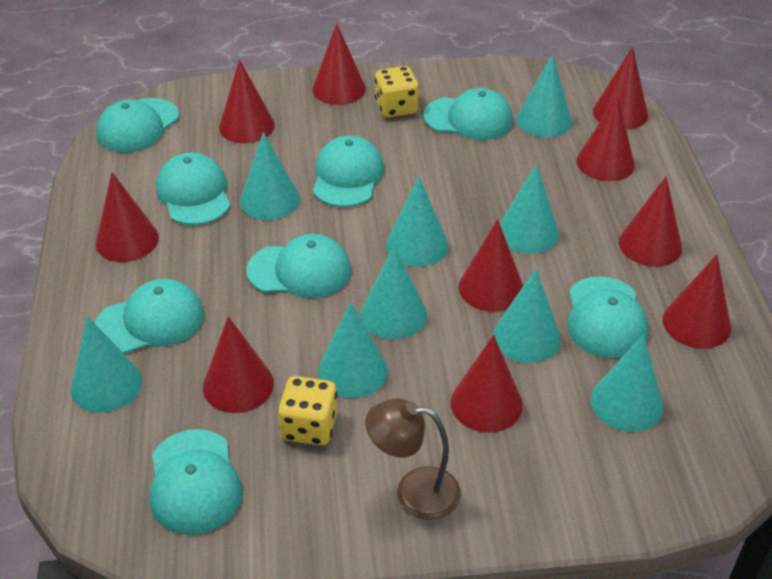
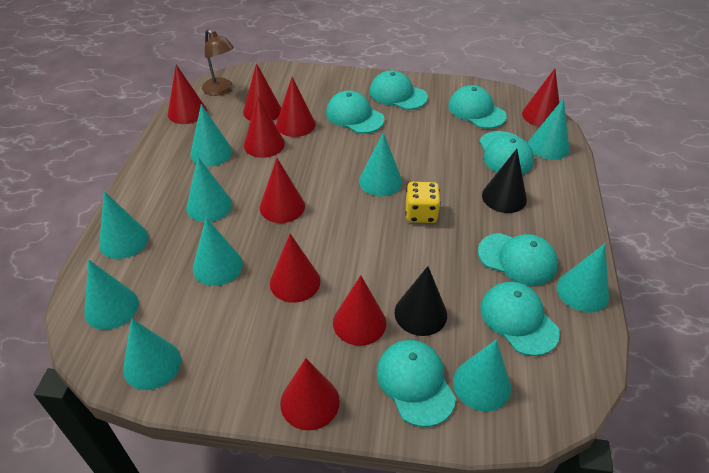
black cone: none = 0 -> [395,266,447,336] [482,149,527,213] = 2
red cone: [96,172,159,262] [203,316,274,413] [219,59,275,143] [312,23,366,105] [451,335,523,433] [459,219,523,312] [577,95,635,181] [593,47,648,130] [619,176,682,267] [663,255,731,349] = 10 -> [168,65,207,124] [243,63,281,121] [244,96,285,158] [260,158,305,223] [270,234,320,303] [276,77,315,137] [280,358,340,431] [333,275,386,346] [522,68,559,127] = 9
turquoise cap: [95,279,204,354] [96,98,179,153] [150,429,242,535] [156,153,230,225] [246,234,351,298] [313,136,384,207] [424,88,513,140] [567,276,648,358] = 8 -> [326,90,384,134] [370,70,428,110] [377,340,456,427] [448,85,507,129] [478,233,558,286] [479,131,534,175] [480,282,560,356] = 7
turquoise cone: [71,316,142,413] [240,132,300,220] [318,302,388,398] [360,246,427,339] [386,177,448,267] [493,269,561,363] [500,164,559,254] [517,54,572,137] [591,334,663,432] = 9 -> [84,259,139,330] [99,191,148,259] [123,318,181,390] [186,157,232,222] [190,104,232,167] [193,218,243,286] [359,132,402,196] [453,339,511,411] [528,98,570,160] [557,243,609,312] = 10
yellow dice: [278,376,337,446] [375,66,419,118] = 2 -> [406,182,441,223] = 1

